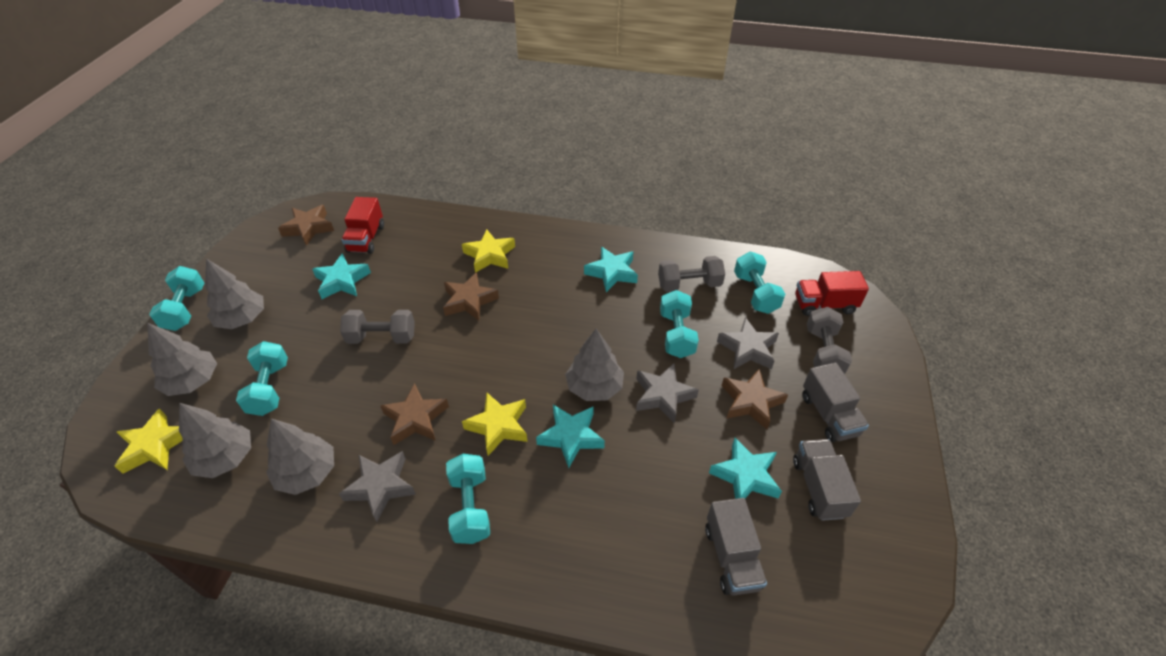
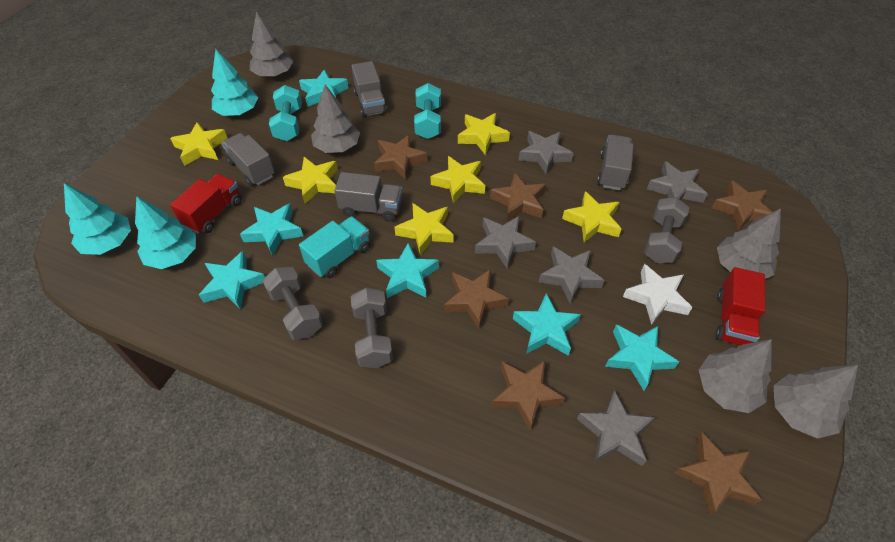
brown star: [278,205,334,246] [380,383,449,445] [443,272,499,321] [722,369,788,429] = 4 -> [374,134,427,180] [444,269,509,329] [490,173,546,221] [491,360,565,430] [674,433,762,516] [712,180,772,231] = 6
grey star: [339,451,416,522] [636,363,699,423] [717,317,779,369] = 3 -> [475,216,536,269] [519,131,574,174] [539,247,605,304] [577,390,655,466] [647,161,708,203] = 5
grey truck: [705,498,767,596] [793,439,861,521] [802,363,869,442] = 3 -> [221,133,275,186] [334,172,402,221] [351,61,387,117] [597,134,634,190] = 4
turquoise dumbbell: [149,266,204,331] [236,341,288,416] [446,454,490,544] [660,290,699,358] [734,252,785,314] = 5 -> [269,85,302,141] [414,83,441,139] = 2
turquoise star: [312,253,371,299] [536,405,605,468] [584,247,638,292] [709,438,782,499] = 4 -> [199,251,265,310] [240,203,303,256] [299,69,349,107] [376,243,439,298] [513,293,581,356] [605,324,679,390] = 6
turquoise tree: none = 0 -> [64,183,131,255] [135,196,196,269] [211,50,258,116] = 3
turquoise truck: none = 0 -> [299,216,370,278] = 1
white star: none = 0 -> [623,264,693,325] = 1
yellow star: [115,408,182,474] [462,229,515,273] [462,392,528,456] = 3 -> [170,122,227,166] [283,157,338,204] [394,203,454,255] [430,156,485,204] [458,113,510,155] [562,191,622,242] = 6

